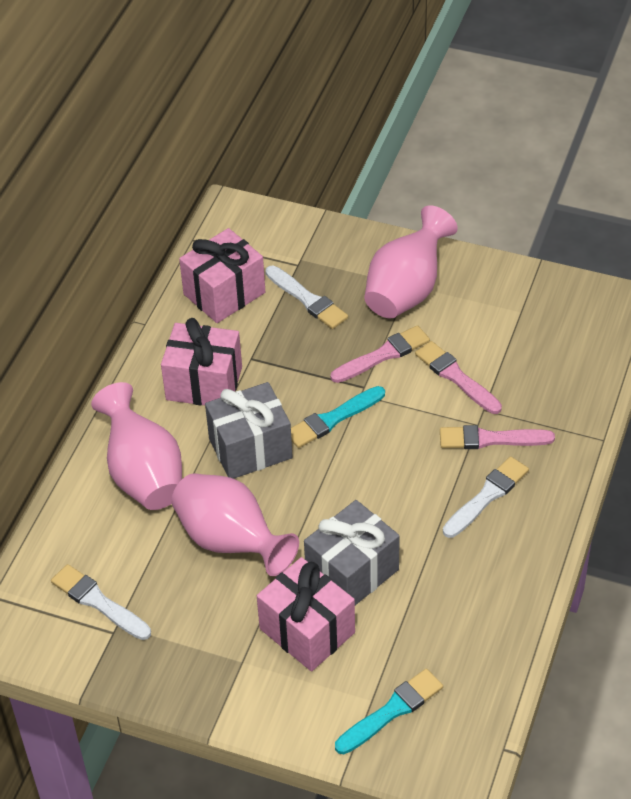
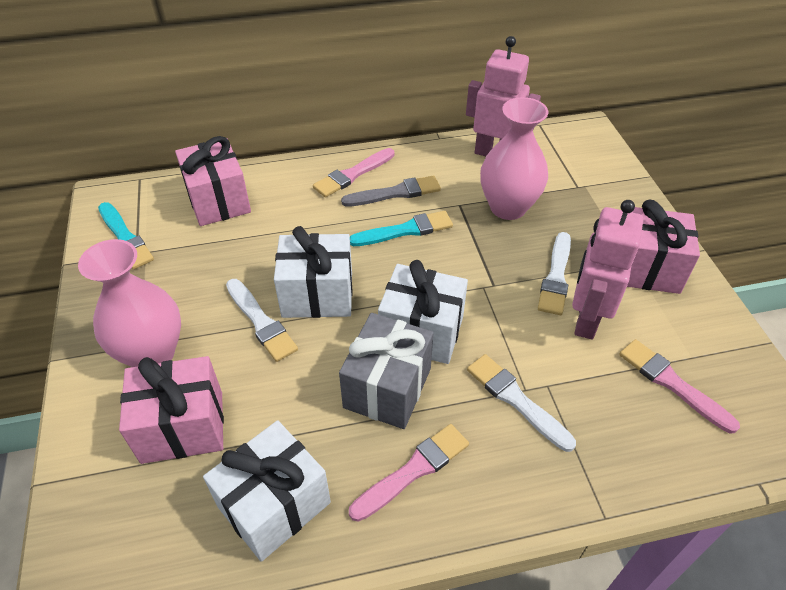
grey brush: none = 0 -> [341,176,441,206] = 1
grey gift: [205,382,293,479] [304,500,400,605] = 2 -> [339,313,433,429] = 1
pink robot: none = 0 -> [466,36,541,156] [572,200,643,340] = 2
pink vase: [91,382,182,510] [172,473,299,576] [364,205,458,319] = 3 -> [78,239,181,367] [480,97,548,220] = 2
white gift: none = 0 -> [203,420,331,562] [274,226,353,318] [378,260,468,364] = 3

